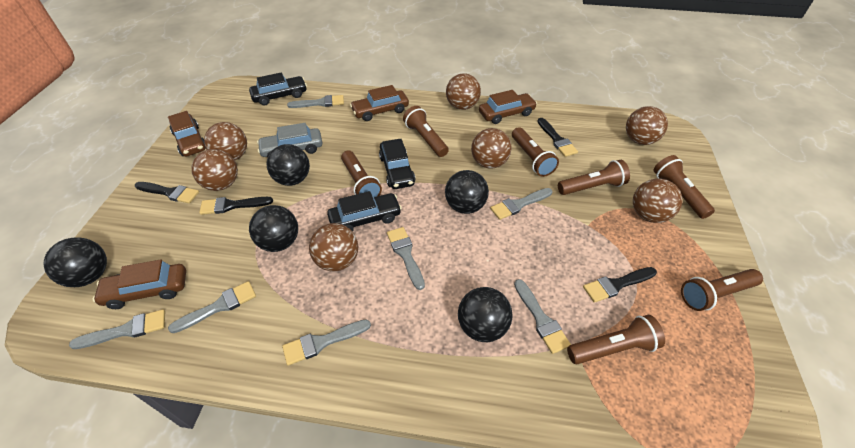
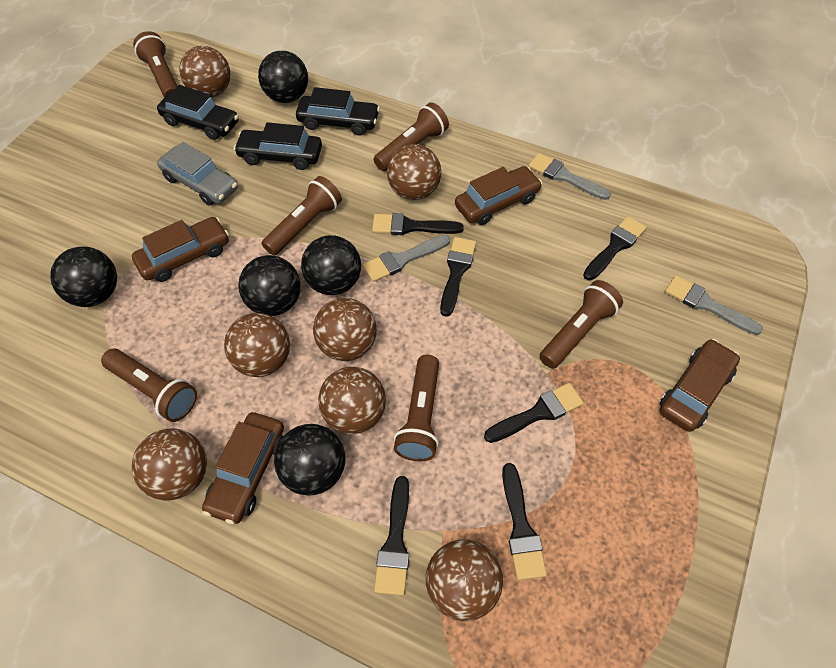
black brush: [135,182,199,204] [199,197,273,215] [537,118,578,157] [583,267,657,303] = 4 -> [372,213,464,235] [374,476,409,596] [440,237,476,317] [484,383,584,443] [502,463,547,580] [583,216,647,280] = 6
brown flashlight: [341,150,382,197] [403,106,449,157] [512,127,559,177] [558,160,630,195] [567,315,665,364] [653,155,715,219] [681,269,763,311] = 7 -> [101,349,197,422] [133,31,177,98] [262,176,342,255] [374,103,449,171] [394,355,439,461] [539,280,623,369] = 6
grey brush: [69,309,165,349] [168,281,256,333] [282,319,371,366] [287,95,344,108] [387,227,425,290] [490,188,553,220] [514,279,571,354] = 7 -> [363,235,450,282] [528,153,611,200] [665,275,763,335] = 3

